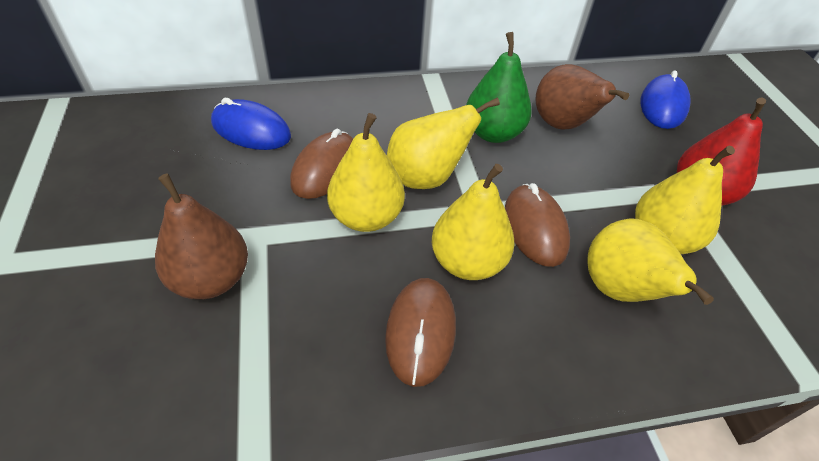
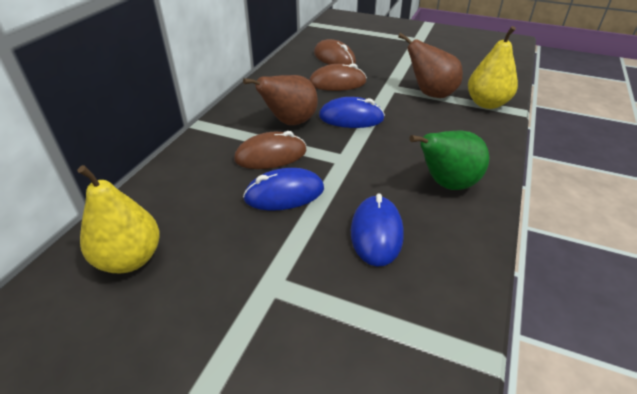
blue mouse: [211,98,291,150] [641,71,691,129] = 2 -> [243,168,324,211] [319,97,385,128] [351,193,404,267] = 3
red pear: [677,98,766,206] = 1 -> none = 0
yellow pear: [327,113,405,232] [387,98,500,189] [432,164,514,280] [587,218,714,305] [635,146,735,254] = 5 -> [77,165,160,273] [468,26,518,109] = 2

